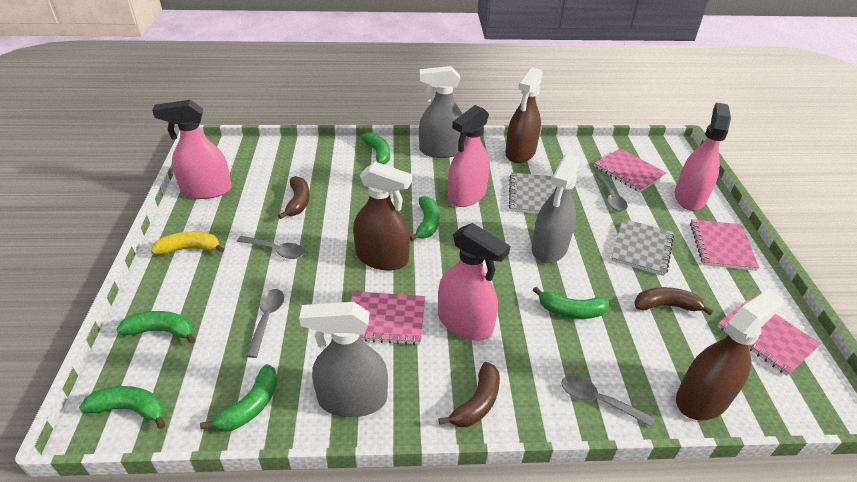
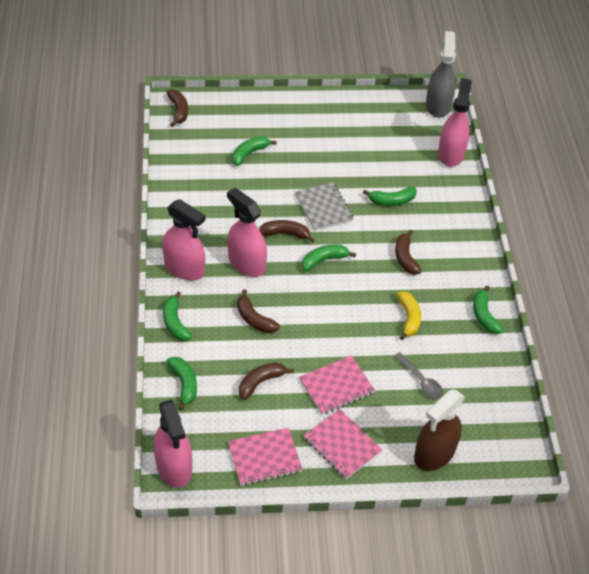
brown banana: [278,176,310,219] [438,362,500,427] [634,287,713,315] = 3 -> [167,90,188,127] [237,289,280,333] [239,362,294,400] [259,220,314,243] [395,230,422,275] = 5
brown spray bottle: [353,162,412,271] [505,67,543,163] [676,289,783,420] = 3 -> [414,390,465,471] = 1
grey notebook: [509,173,556,214] [611,219,674,276] = 2 -> [295,182,354,231] = 1
grey spoon: [237,236,305,259] [246,289,284,358] [562,376,655,427] [595,173,628,212] = 4 -> [394,352,443,398] = 1
grey spray bottle: [299,302,388,417] [419,66,462,158] [532,154,580,263] = 3 -> [426,31,456,118] = 1
pink notebook: [351,291,425,345] [594,148,667,192] [690,219,759,271] [717,298,821,376] = 4 -> [228,428,303,486] [299,355,375,415] [304,409,382,479] = 3

